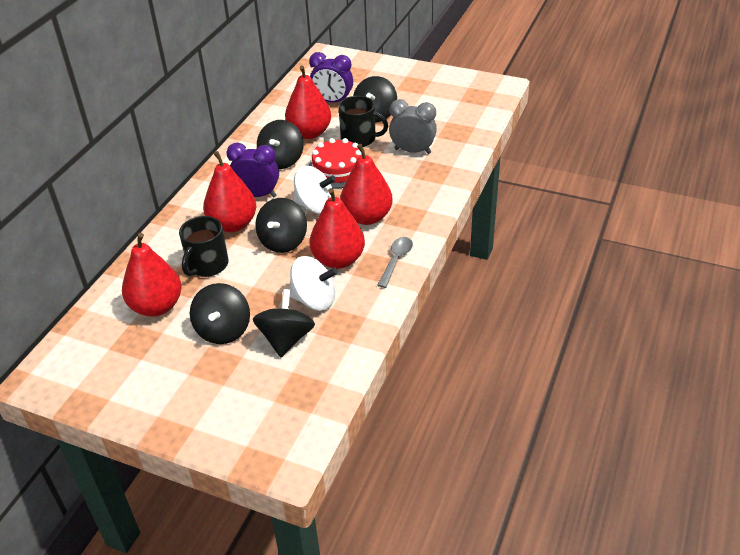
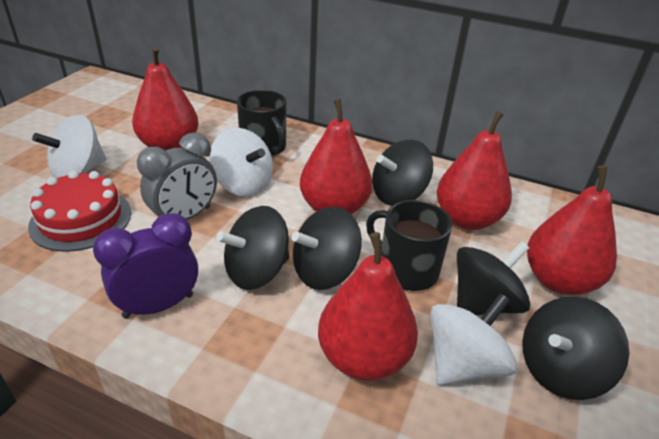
grey spoon: [377,237,413,288] = 1 -> none = 0
purple clock: [226,143,279,197] [309,52,353,102] = 2 -> [93,213,198,319] = 1
white spinning top: [290,256,338,311] [294,166,336,214] = 2 -> [32,115,107,179] [210,128,273,197] [430,293,517,385] = 3

